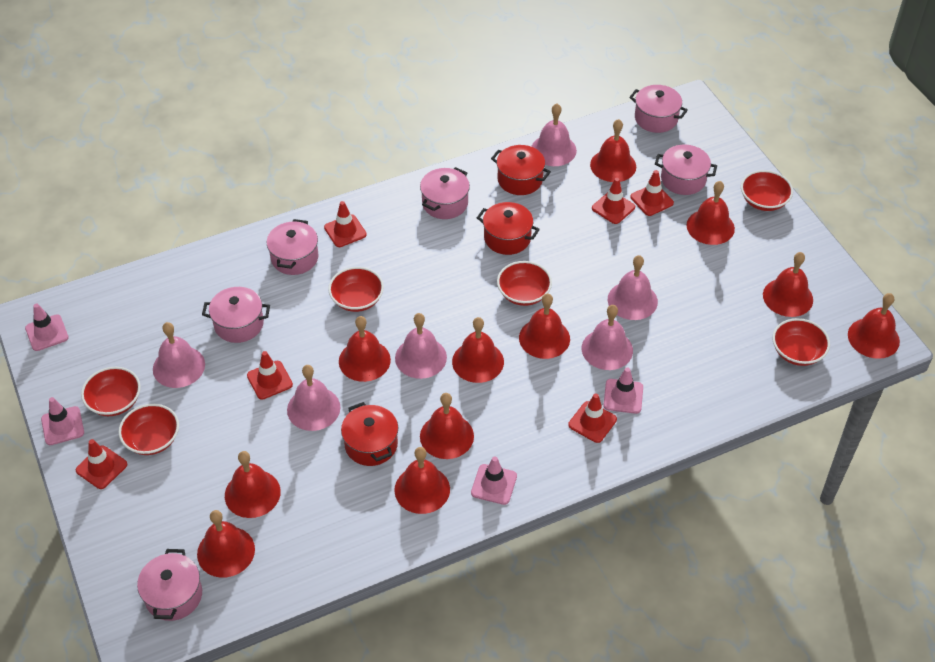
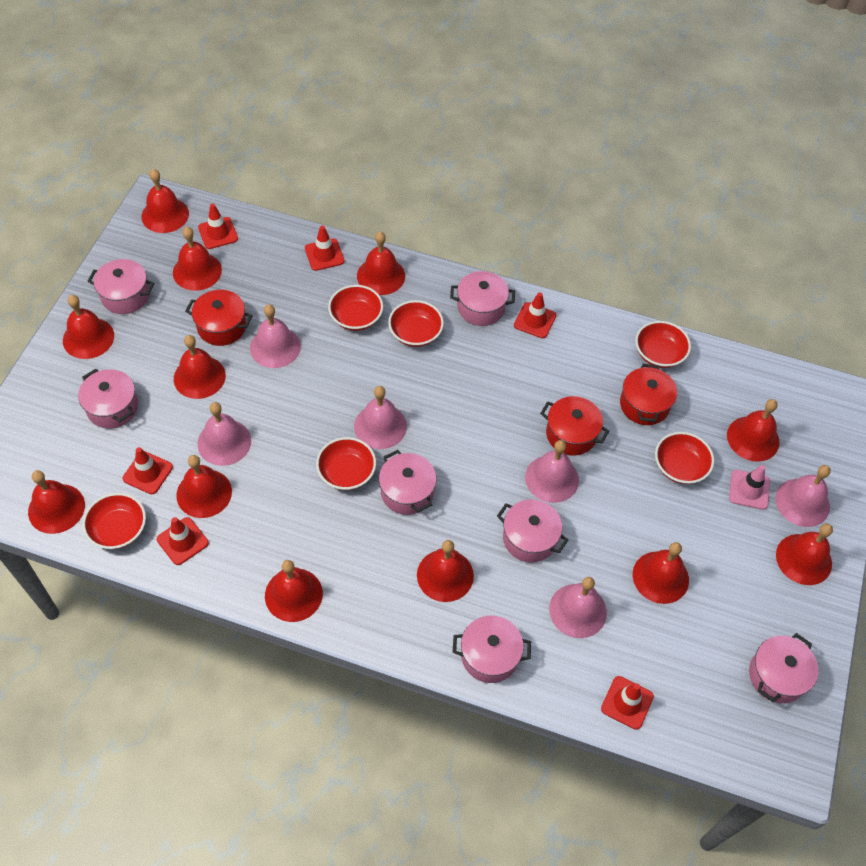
pink pot: [137,549,202,621] [202,287,270,343] [267,219,319,275] [420,167,470,219] [629,85,688,133] [655,145,717,195] = 6 -> [78,369,138,429] [88,259,154,314] [379,450,437,515] [450,271,515,326] [453,616,531,683] [497,499,568,563] [749,633,818,703] = 7
pink traffic cone: [25,304,69,351] [41,397,84,445] [471,456,517,505] [603,367,643,414] = 4 -> [729,465,770,510] = 1
red bell: [197,510,255,578] [225,451,281,518] [339,316,391,382] [394,447,450,514] [420,393,474,459] [452,317,504,383] [519,293,570,359] [590,119,636,182] [686,181,735,245] [763,252,813,317] [848,293,900,359] = 11 -> [28,470,85,534] [63,295,114,359] [141,169,189,233] [173,227,222,291] [174,335,226,399] [176,455,232,518] [265,560,323,622] [357,232,405,295] [417,540,474,602] [633,542,689,604] [727,399,780,462] [776,524,833,585] = 12

